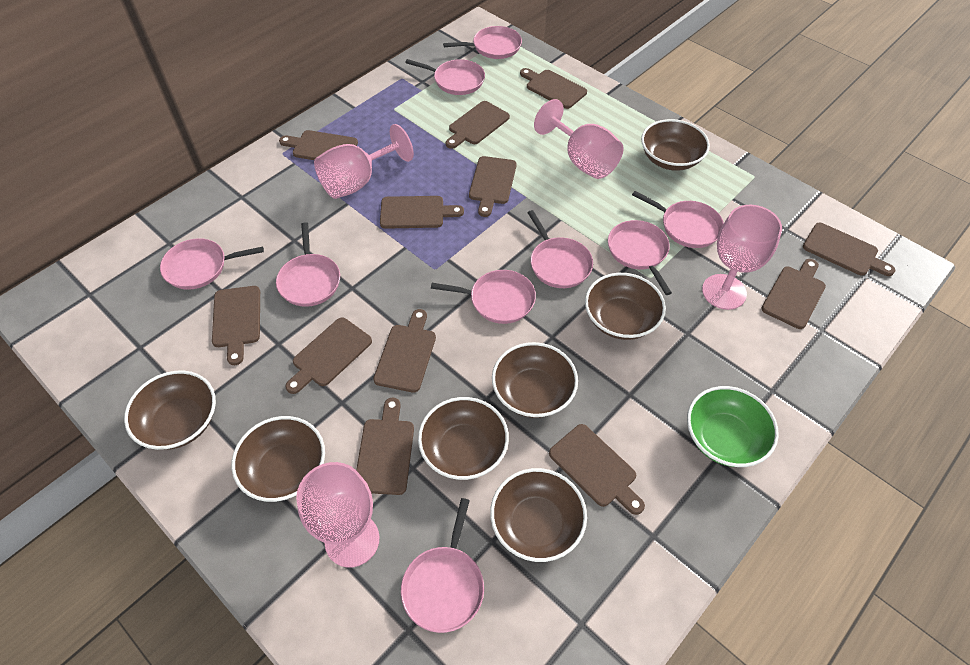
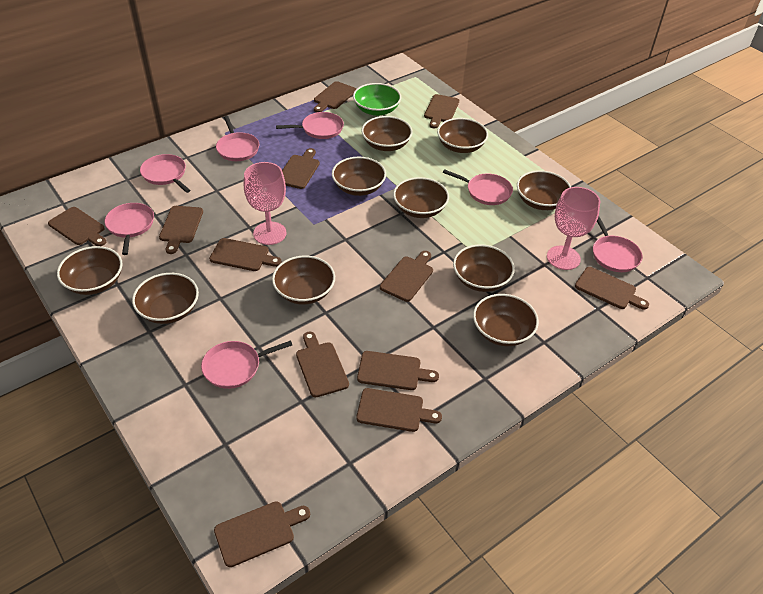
brown bowl: [124,370,216,450] [231,416,325,502] [418,397,509,480] [490,468,587,562] [492,342,578,418] [585,273,666,340] [641,119,710,171] = 7 -> [57,246,123,295] [132,273,199,324] [272,255,335,305] [332,157,386,196] [361,116,413,151] [393,177,449,218] [437,118,488,153] [453,244,515,292] [473,294,539,346] [517,170,571,210] = 10
pink goblet: [296,462,379,568] [314,124,414,199] [534,99,624,179] [702,205,782,310] = 4 -> [244,162,287,245] [547,187,600,270] = 2
pink pan: [160,238,264,290] [276,222,340,307] [401,498,484,633] [405,59,485,95] [431,270,536,324] [443,26,522,59] [528,210,593,288] [608,220,672,295] [632,191,724,248] = 9 -> [105,203,154,255] [140,154,191,193] [201,340,292,389] [216,116,259,161] [276,112,344,139] [443,169,513,205] [593,216,642,272] = 7

